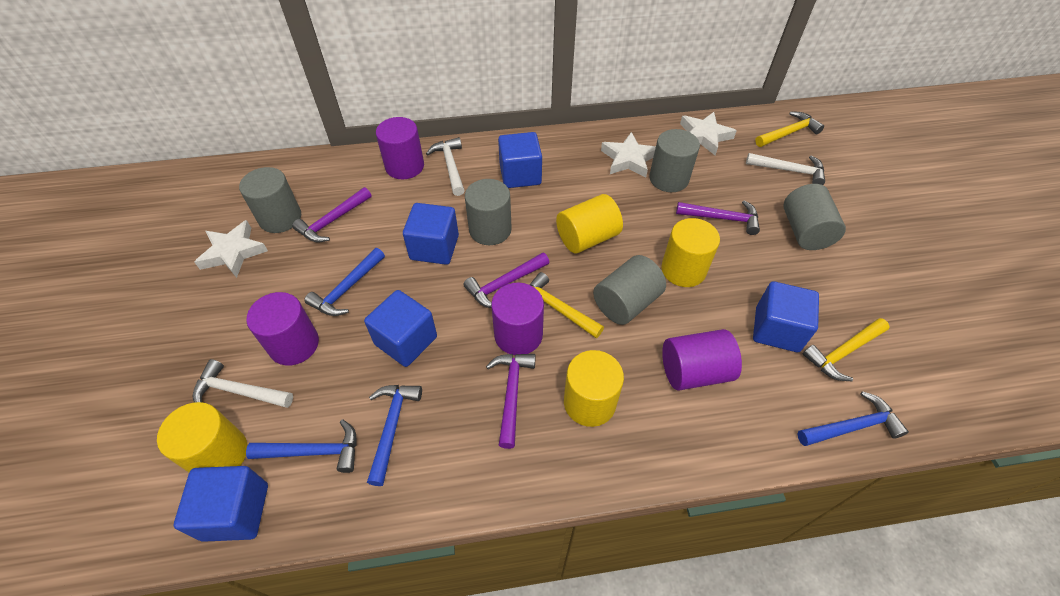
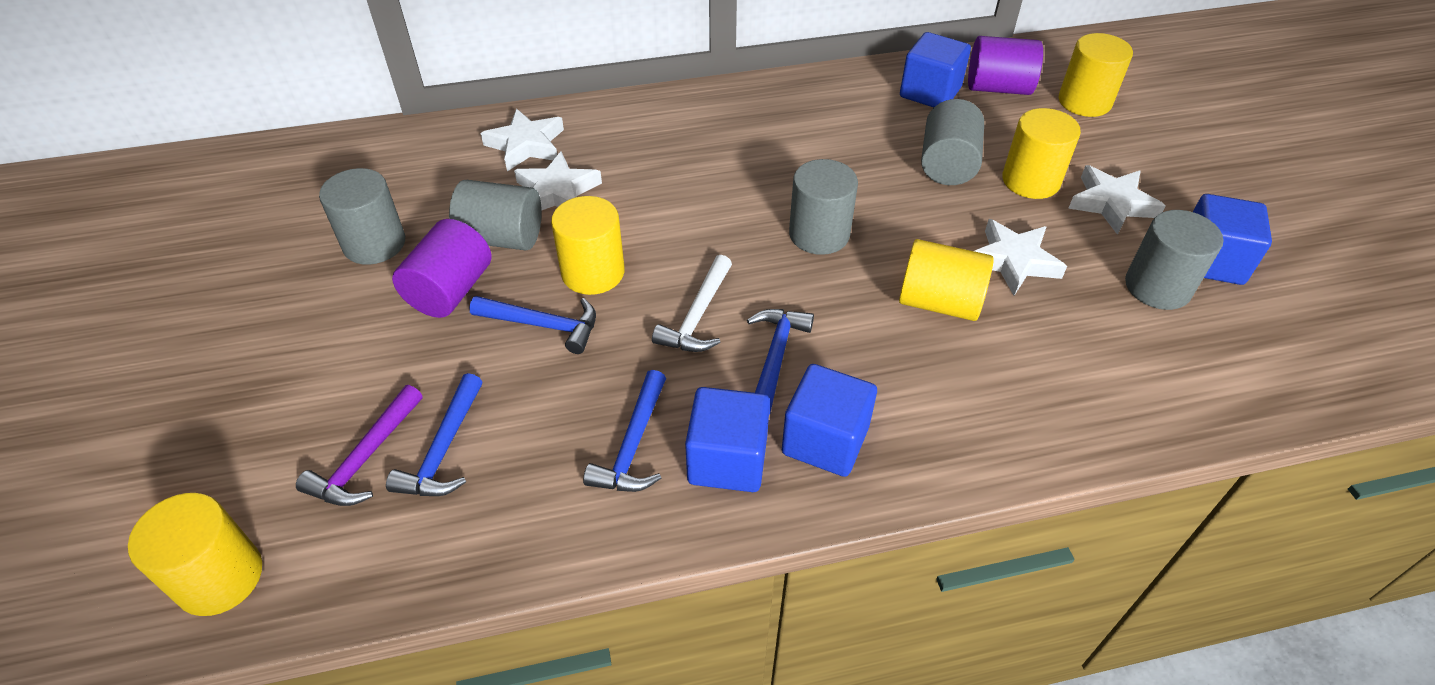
blue cube: [174,466,268,542] [364,290,437,367] [403,203,459,265] [498,132,542,188] [753,281,819,352] = 5 -> [685,387,770,492] [782,364,877,477] [900,32,971,107] [1193,194,1272,285] = 4
purple cylinder: [246,292,319,366] [376,117,424,179] [491,283,544,355] [662,329,742,390] = 4 -> [392,219,491,318] [968,36,1043,95] = 2
purple hammer: [292,187,371,243] [463,252,549,308] [486,354,536,449] [676,200,760,235] = 4 -> [296,385,423,506] = 1
white hammer: [192,359,293,408] [426,137,465,196] [746,153,825,185] = 3 -> [652,255,732,352] = 1
white star: [194,220,268,278] [601,132,656,178] [680,112,737,155] = 3 -> [481,109,564,171] [514,151,602,210] [975,219,1067,296] [1068,165,1165,235] = 4
yellow cylinder: [157,402,247,472] [556,194,623,253] [564,350,624,427] [661,218,720,287] = 4 -> [128,493,262,616] [551,196,625,295] [899,239,994,321] [1002,108,1081,199] [1059,33,1133,117] = 5
yellow hammer: [529,272,604,338] [755,112,824,147] [803,318,890,381] = 3 -> none = 0

